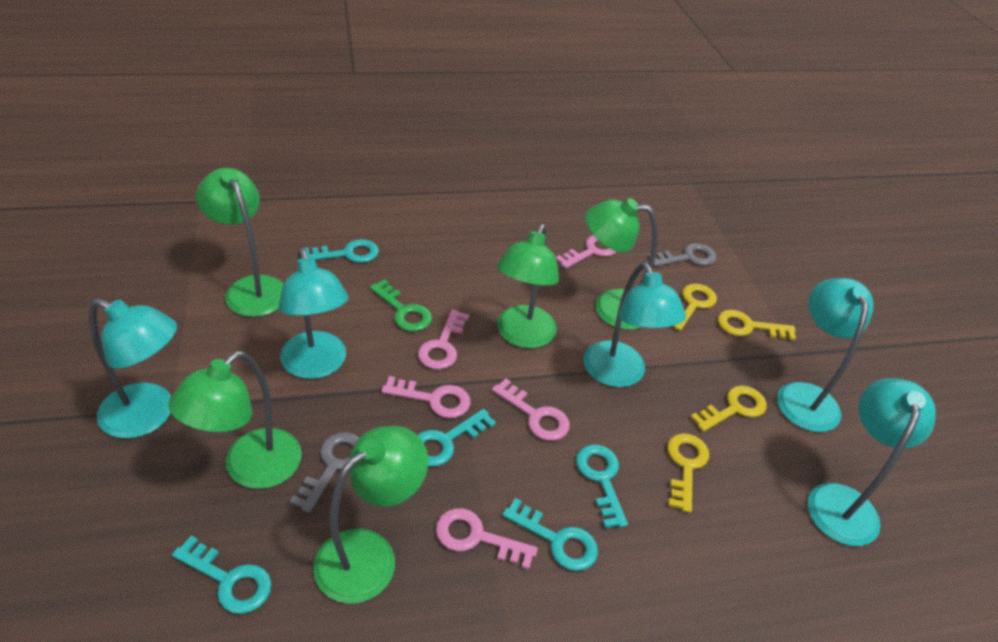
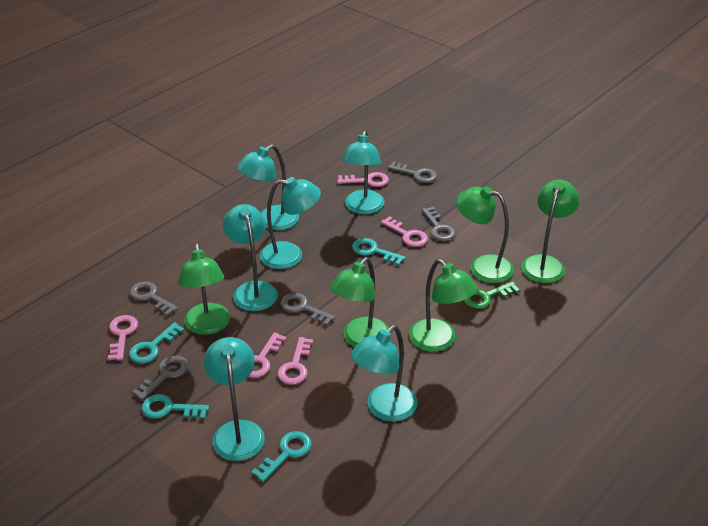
grey key: [290,432,360,513] [648,243,716,267] = 2 -> [130,282,178,316] [132,355,189,400] [281,293,335,326] [388,161,437,183] [422,207,456,241] = 5
turquoise key: [172,536,272,614] [304,239,379,263] [418,409,496,467] [502,498,598,571] [576,445,628,528] = 5 -> [129,322,184,364] [142,394,209,419] [252,431,312,482] [352,238,406,265] = 4
turquoise lamp: [89,298,177,438] [279,248,348,379] [584,262,686,387] [777,278,874,432] [808,378,936,546] = 5 -> [204,337,265,461] [223,204,278,311] [237,144,299,230] [260,177,321,269] [342,130,384,214] [351,325,417,422] = 6
yellow key: [667,433,709,513] [673,284,717,331] [690,386,767,432] [718,310,796,340] = 4 -> none = 0

